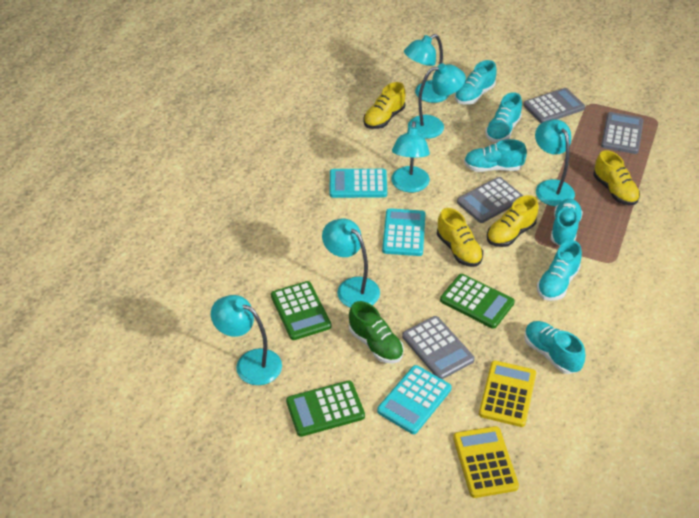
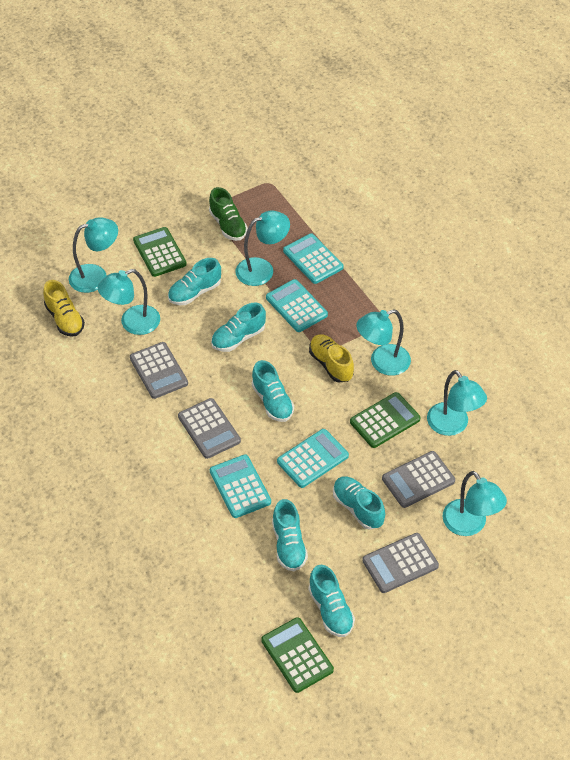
turquoise calculator: [330,169,387,198] [377,365,452,434] [382,208,426,256] = 3 -> [210,454,271,518] [266,279,328,332] [277,429,349,488] [283,233,343,284] = 4
yellow calculator: [453,426,519,498] [479,360,536,427] = 2 -> none = 0
yellow shoe: [363,82,405,129] [437,208,483,267] [487,195,539,247] [593,150,640,205] = 4 -> [43,280,85,337] [309,334,354,383] = 2

